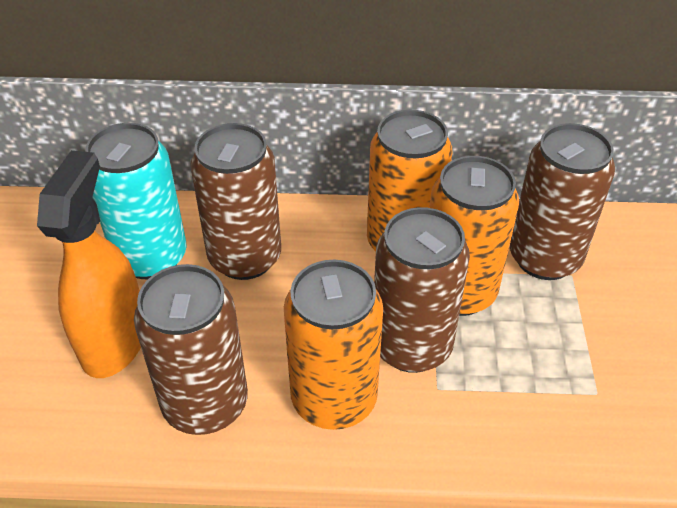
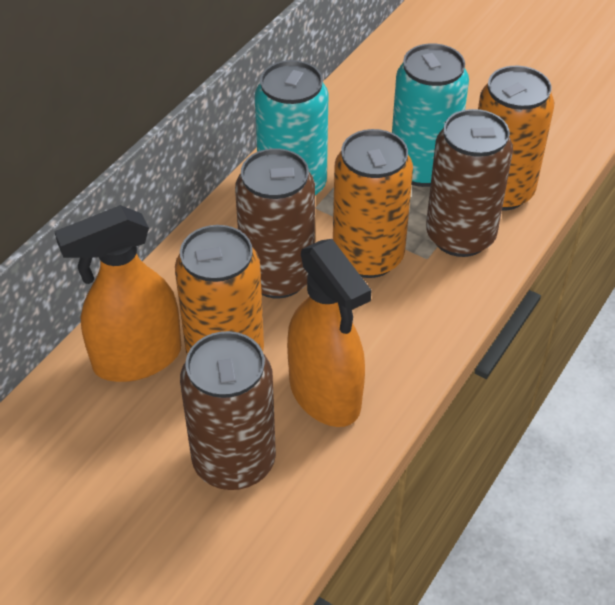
brown can: [134,264,248,435] [191,123,281,280] [374,207,470,373] [510,123,615,280] = 4 -> [180,331,276,490] [235,148,315,298] [426,109,513,257] = 3
orange spray bottle: [37,150,141,378] = 1 -> [54,205,181,382] [287,239,372,427] = 2
turquoise can: [85,123,187,279] = 1 -> [255,60,329,196] [392,43,469,187] = 2

